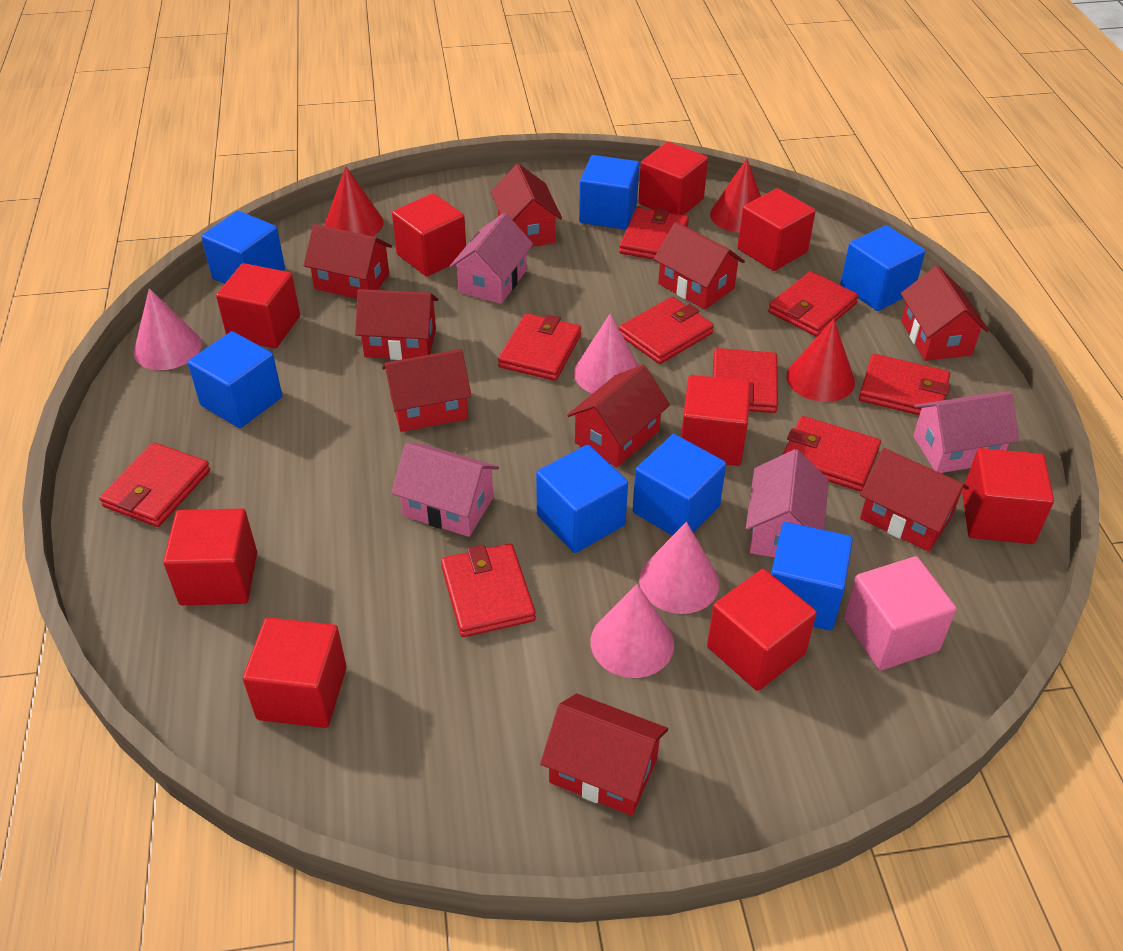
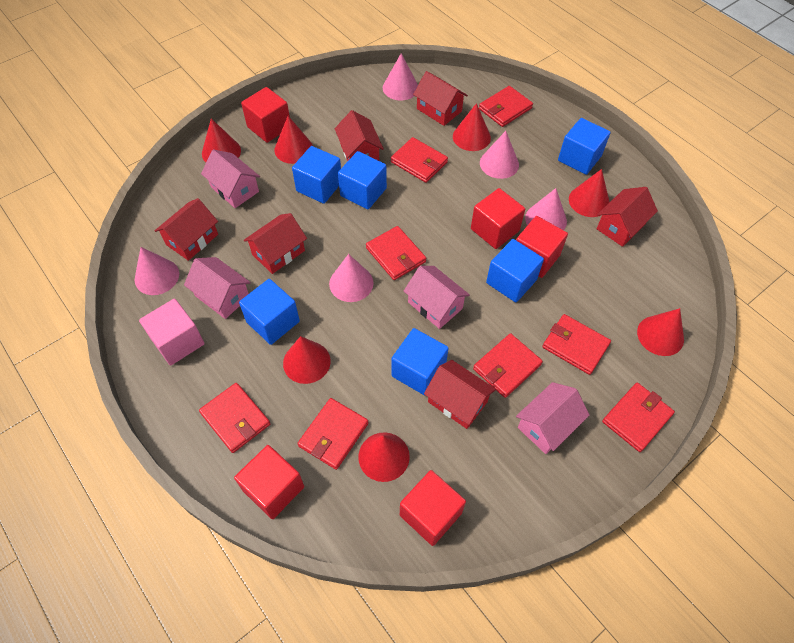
blue cube: [188,331,282,428] [201,211,285,284] [536,445,628,553] [579,155,639,230] [633,434,726,536] [771,522,853,630] [840,225,925,311] = 7 -> [239,279,300,345] [292,146,341,204] [338,151,387,209] [391,328,449,396] [486,239,544,302] [558,118,611,175] = 6
pink cone: [134,288,202,370] [574,313,639,394] [591,584,674,678] [639,522,719,614] = 4 -> [134,247,179,295] [329,254,374,302] [383,53,418,101] [480,131,519,179] [525,188,567,230] = 5
red cone: [325,166,384,236] [710,158,761,233] [787,319,855,402] = 3 -> [202,119,241,162] [275,116,313,164] [283,336,331,384] [358,432,410,482] [453,103,491,151] [569,169,610,217] [637,308,684,356] = 7
red cube: [163,508,257,605] [216,263,300,348] [243,617,347,728] [392,193,466,277] [638,142,708,215] [681,375,751,466] [707,569,817,691] [737,188,816,271] [962,448,1054,544] = 9 -> [234,445,304,519] [241,87,290,143] [400,470,466,546] [471,188,525,249] [516,216,568,278] = 5
red house: [303,224,392,299] [355,289,438,360] [382,349,472,432] [491,164,562,247] [540,693,668,816] [567,365,670,467] [654,222,745,309] [860,448,969,552] [901,266,989,361] = 9 -> [155,198,218,261] [244,213,307,274] [335,110,384,161] [413,71,468,126] [424,360,496,429] [597,187,658,247] = 6
red wallet: [99,442,210,527] [441,543,536,637] [498,313,581,381] [619,208,689,260] [619,297,714,364] [713,348,778,413] [768,271,859,337] [782,416,881,491] [859,354,950,415] = 9 -> [199,383,270,453] [298,398,368,470] [366,226,426,280] [391,137,448,183] [473,333,543,398] [479,86,533,127] [542,314,611,375] [602,383,675,452] = 8

